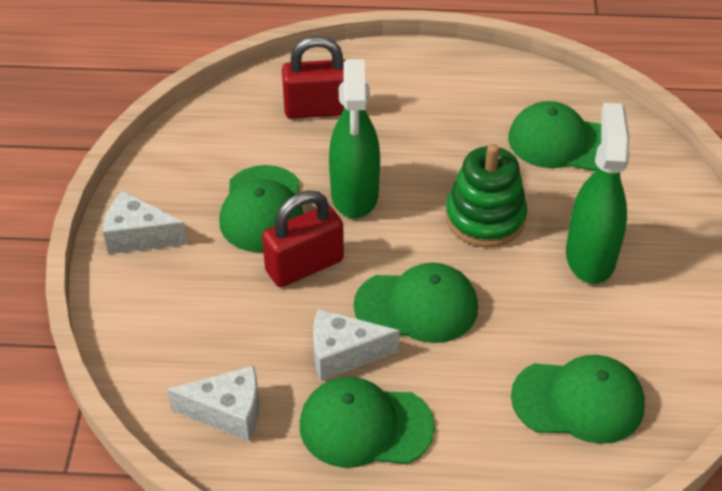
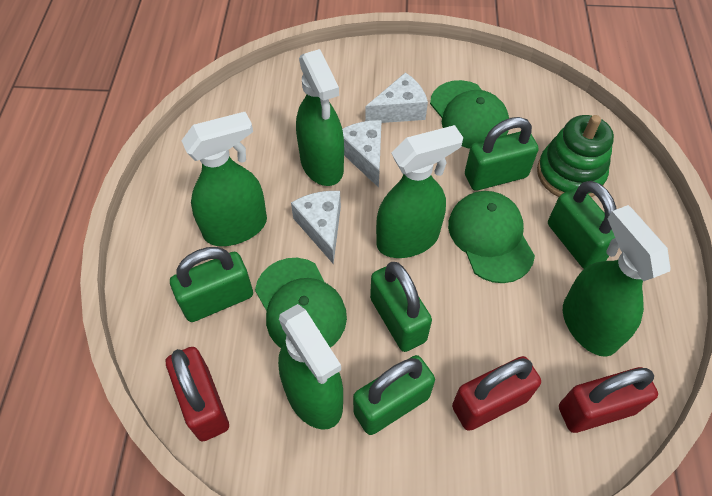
green cap: [219,165,304,253] [300,377,435,468] [353,263,478,343] [508,101,601,171] [511,355,645,444] = 5 -> [255,258,347,348] [430,80,509,149] [448,191,535,283] = 3
green padlock: none = 0 -> [170,247,253,322] [353,355,435,435] [370,262,432,352] [465,117,539,191] [548,181,616,269] = 5
green spray bottle: [329,59,380,218] [566,103,630,284] = 2 -> [181,112,267,246] [278,304,343,430] [296,49,344,186] [376,125,463,258] [563,205,670,357] = 5
red padlock: [262,190,344,287] [282,36,346,119] = 2 -> [166,347,229,441] [452,356,541,431] [559,367,658,433] = 3

